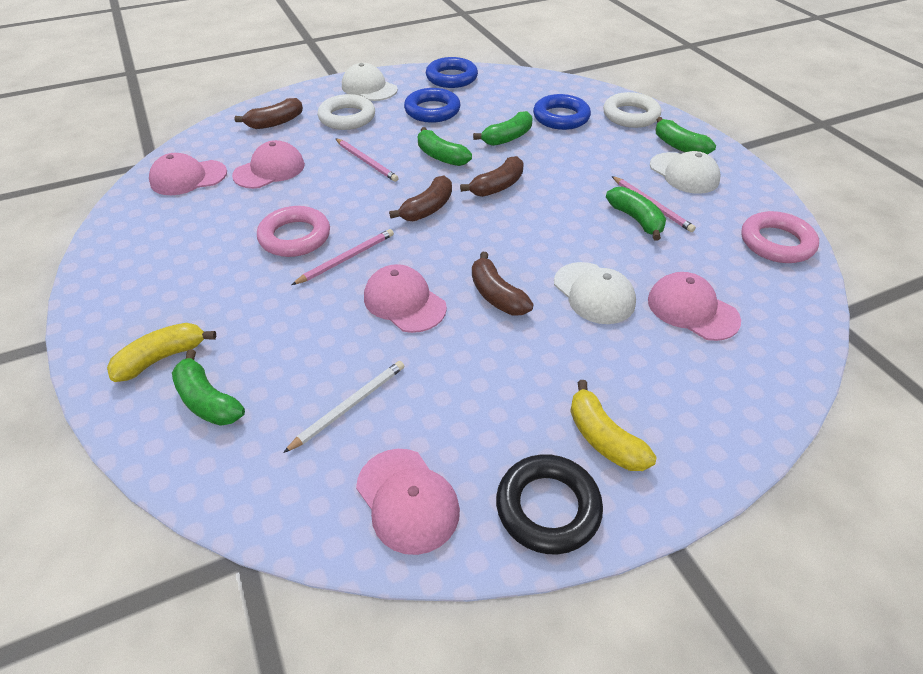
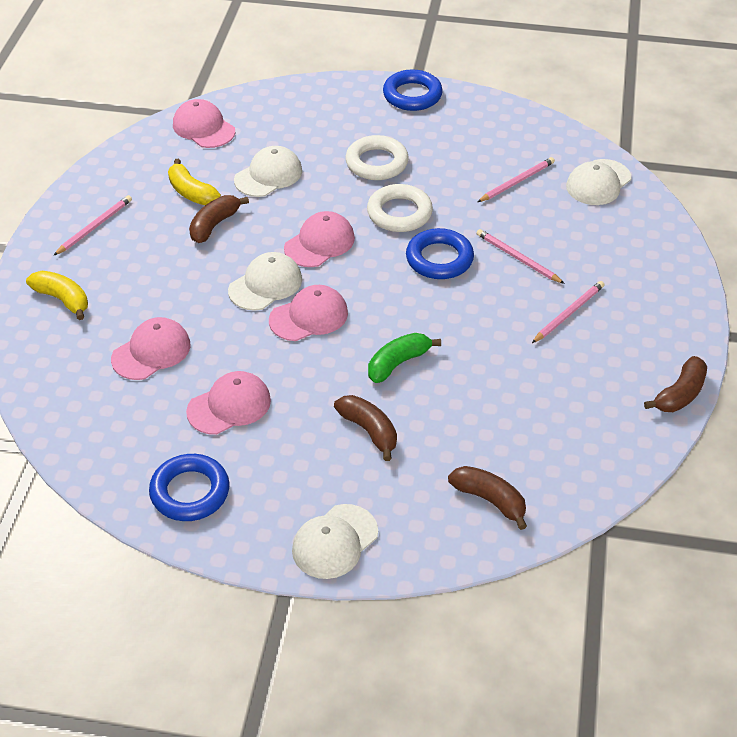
black ring: [496,454,603,555] = 1 -> none = 0
green banana: [172,349,245,426] [418,127,472,166] [473,111,533,146] [606,187,666,241] [656,117,716,154] = 5 -> [368,333,441,383] = 1
pink pencil: [291,229,394,285] [335,138,398,182] [612,176,696,232] = 3 -> [53,195,132,256] [477,229,565,284] [478,157,555,202] [532,281,604,343] = 4
pink ring: [257,206,330,257] [741,211,819,263] = 2 -> none = 0
white cap: [342,63,398,101] [554,262,636,324] [650,151,720,194] = 3 -> [228,252,302,311] [234,146,302,197] [292,504,378,579] [566,159,631,205] = 4
white pencil: [283,361,404,453] = 1 -> none = 0

